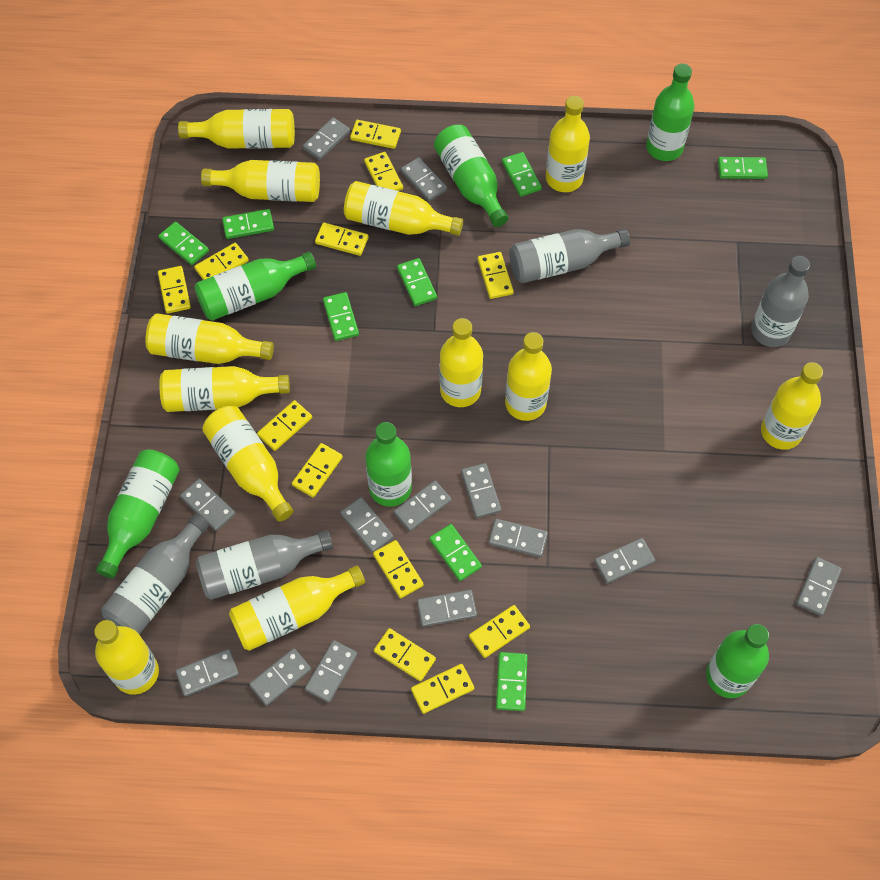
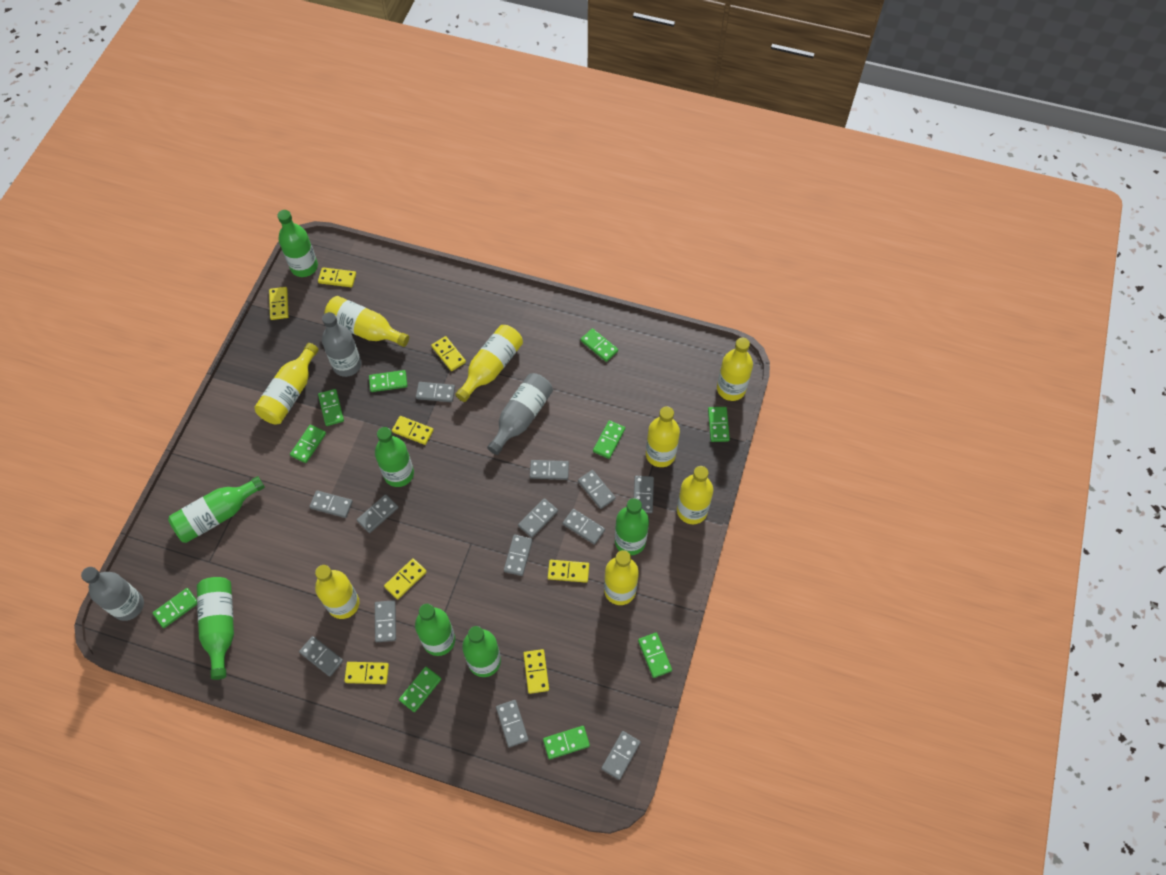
green bottle: [96,449,180,579] [194,252,316,321] [365,422,412,507] [434,125,508,227] [646,64,694,161] [706,624,769,698] = 6 -> [168,476,265,543] [197,577,234,680] [277,210,318,277] [375,427,414,487] [415,604,455,656] [462,626,501,677] [615,498,649,555] = 7
green domino: [158,222,209,265] [222,209,274,239] [323,292,359,341] [397,258,437,306] [429,524,482,581] [496,652,528,711] [502,152,542,197] [718,157,768,179] = 8 -> [153,588,197,628] [290,425,326,463] [318,389,344,426] [369,370,407,392] [399,666,441,712] [543,726,590,759] [581,328,618,362] [593,420,625,459] [638,633,672,678] [708,407,730,442] = 10
grey bottle: [101,514,209,634] [196,530,333,600] [509,229,630,283] [751,256,810,347] = 4 -> [81,567,144,621] [322,312,361,377] [487,373,553,455] = 3
yellow bottle: [94,620,159,695] [145,313,274,364] [159,366,290,412] [178,109,295,149] [201,160,320,202] [202,406,293,522] [229,565,365,651] [344,181,463,236] [440,318,483,407] [505,332,552,421] [546,96,590,192] [761,362,823,450] = 12 -> [254,343,319,424] [315,565,360,619] [324,296,409,347] [455,325,523,402] [604,550,639,605] [646,406,680,467] [677,466,713,524] [717,337,753,401] = 8
yellow domino: [158,266,191,314] [194,243,249,280] [257,400,312,451] [292,443,343,498] [315,222,369,256] [350,120,401,149] [364,152,403,191] [373,540,424,598] [374,628,436,681] [411,664,474,714] [469,605,530,658] [478,252,514,299] = 12 -> [269,287,289,320] [318,267,356,287] [344,662,389,684] [384,558,427,599] [392,416,433,445] [431,336,466,371] [523,649,549,694] [548,560,589,583] = 8

